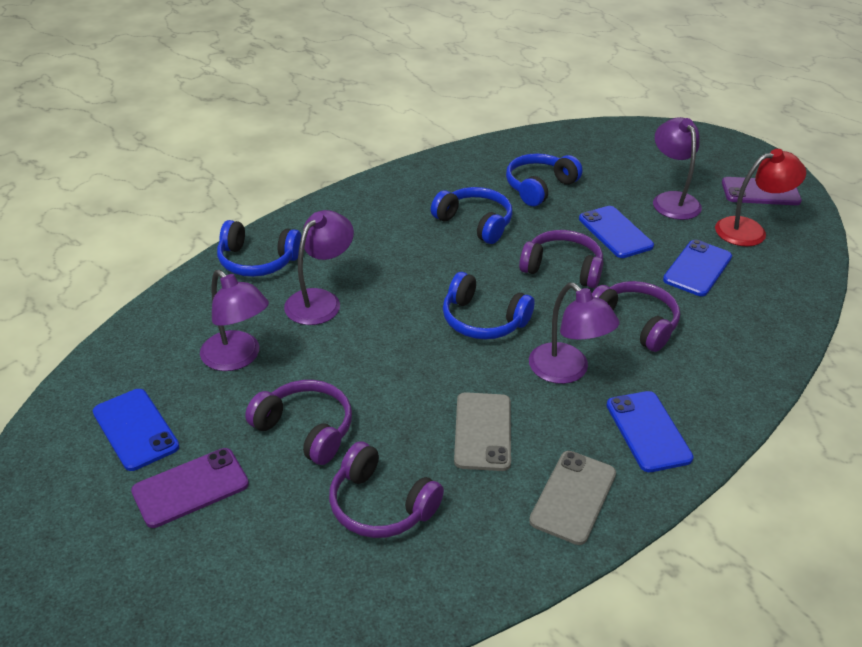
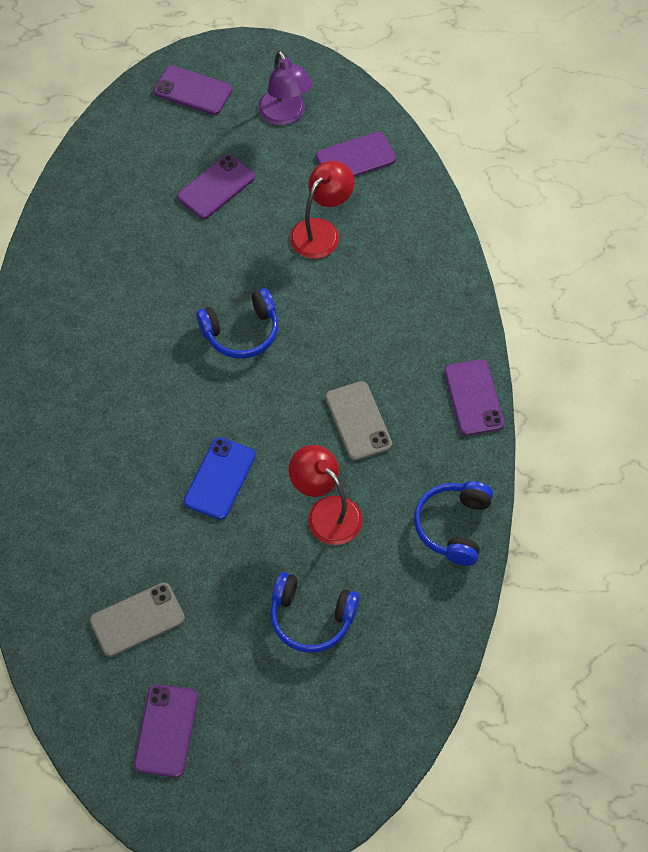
blue headphones: [217,220,302,277] [431,187,512,244] [443,272,535,339] [506,153,583,206] = 4 -> [196,288,278,358] [270,572,360,653] [414,481,493,566] = 3
blue phone: [93,389,179,471] [579,206,654,258] [606,391,694,472] [663,240,732,296] = 4 -> [184,437,256,520] = 1
purple headphones: [245,380,352,465] [329,441,444,538] [519,230,603,288] [592,281,680,352] = 4 -> none = 0
purple lamp: [200,270,269,371] [284,210,354,325] [529,283,620,384] [653,117,702,220] = 4 -> [258,50,313,125] = 1
purple phone: [131,448,249,528] [722,177,802,205] = 2 -> [134,684,198,777] [154,66,232,115] [177,154,255,219] [316,131,396,177] [444,359,504,436] = 5
red lamp: [715,149,806,246] = 1 -> [289,445,363,545] [290,161,354,259] = 2

